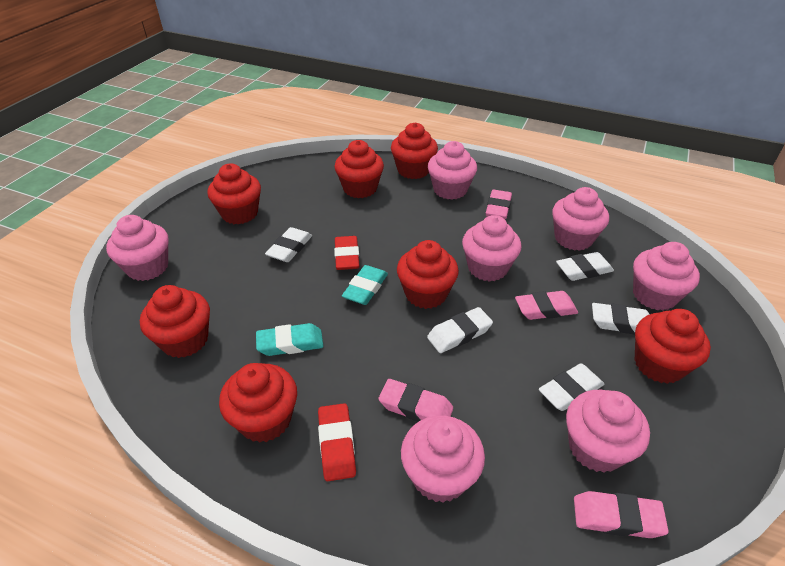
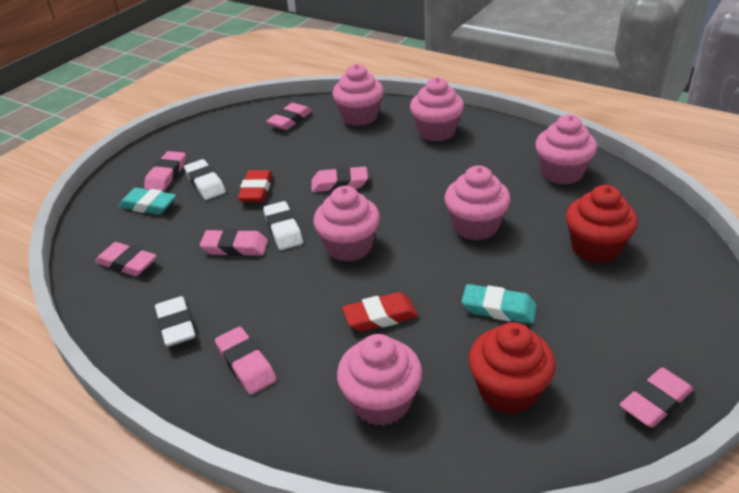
pink cupcake: [106,215,169,281] [401,416,485,503] [428,141,477,200] [462,215,521,282] [552,187,609,251] [566,390,650,473] [633,242,700,310] = 7 -> [313,186,380,262] [332,64,384,126] [337,334,422,426] [410,77,464,142] [444,165,511,241] [535,115,597,185] = 6
pink eraser: [379,379,453,422] [486,190,512,219] [515,291,578,320] [574,491,669,538] = 4 -> [95,242,157,276] [144,151,186,191] [200,229,268,256] [215,327,276,395] [266,103,312,130] [311,166,368,192] [620,368,693,428] = 7
red cupcake: [140,285,210,358] [207,163,261,224] [219,363,297,443] [334,140,384,198] [391,123,438,179] [397,240,459,309] [635,309,711,384] = 7 -> [468,322,555,414] [566,185,638,263] = 2
white eraser: [265,227,312,262] [427,307,493,353] [539,363,604,411] [556,252,614,281] [592,303,650,334] = 5 -> [155,296,196,347] [184,159,226,200] [263,201,303,250] = 3

